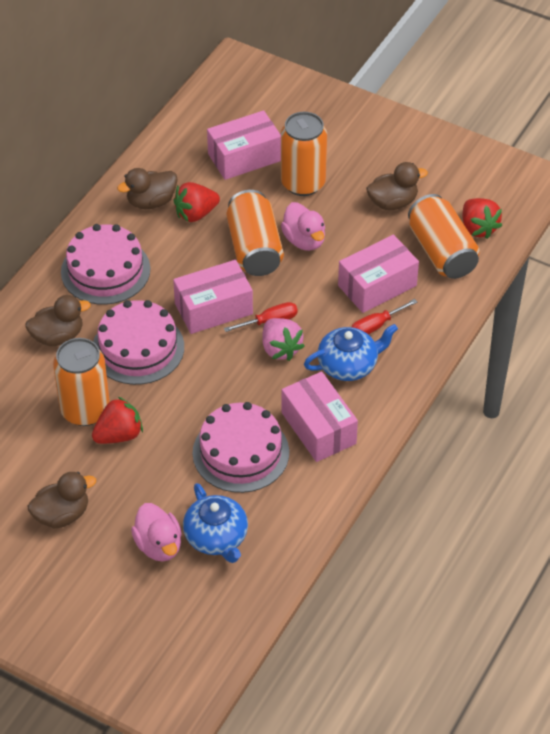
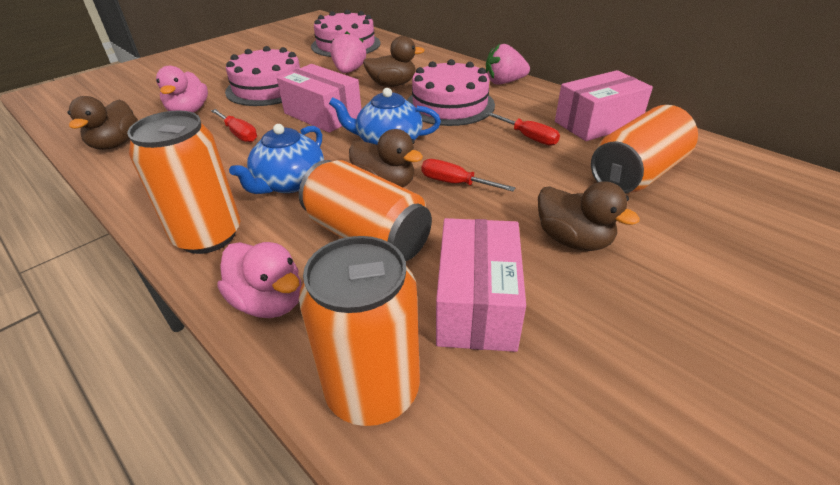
pink box: [173,260,253,334] [207,110,281,180] [282,372,358,462] [338,235,419,313] = 4 -> [277,64,361,133] [436,218,526,352] [555,70,653,141] = 3
pink strawberry: [262,318,305,361] = 1 -> [330,31,366,73] [486,44,530,85] = 2
red screwdriver: [224,302,298,332] [352,299,417,334] = 2 -> [211,109,257,142] [421,159,516,191] [486,112,560,146] = 3
red strawberry: [92,397,143,444] [173,182,220,222] [462,198,502,239] = 3 -> none = 0

